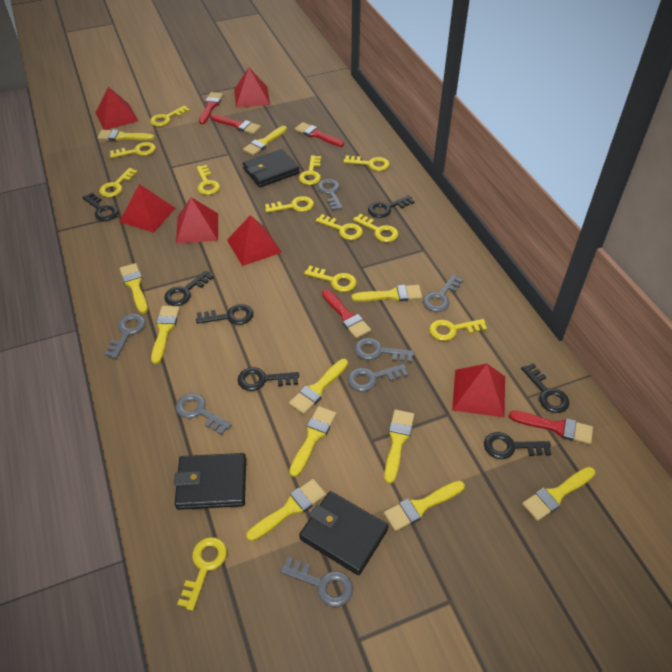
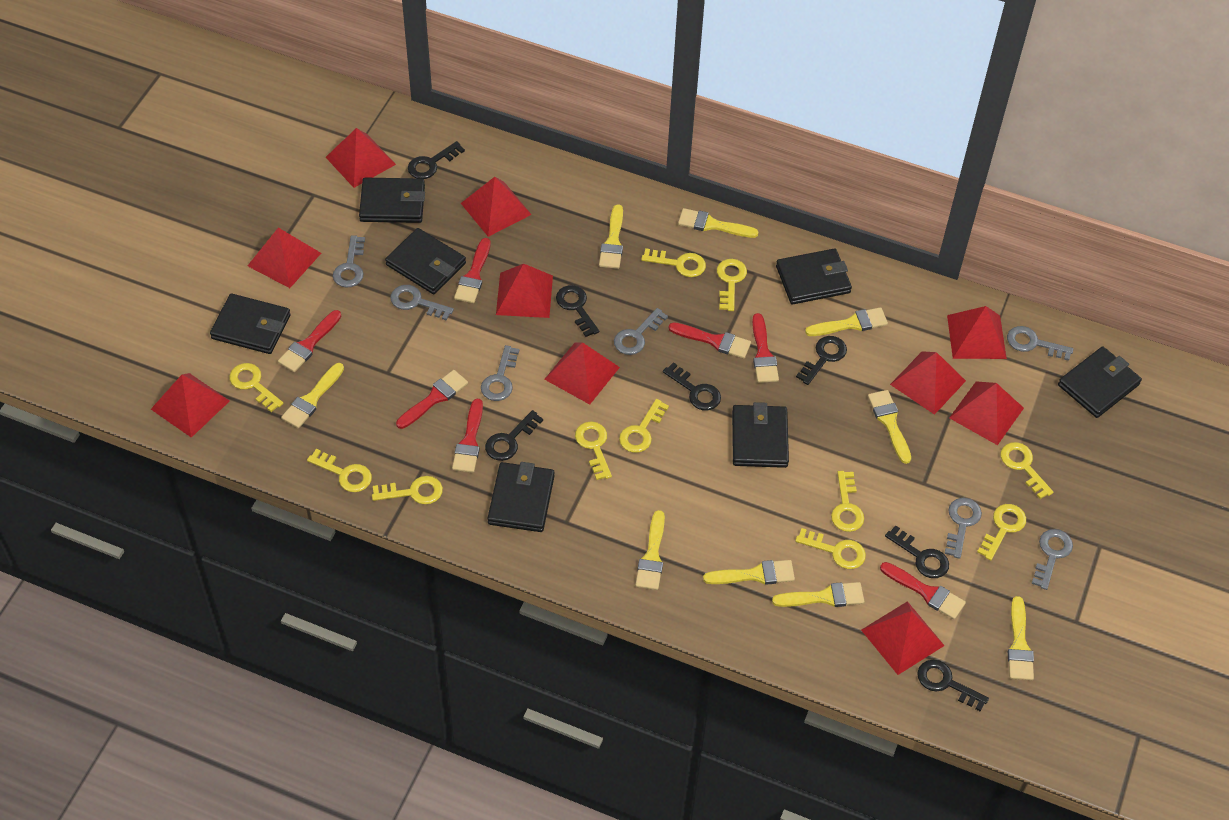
black wallet: [174,453,246,510] [243,149,300,187] [299,491,388,575] = 3 -> [210,294,291,354] [359,178,425,223] [385,228,466,294] [487,462,555,532] [732,402,789,468] [776,249,852,304] [1058,346,1142,418] = 7
red brush: [199,92,223,124] [211,114,261,134] [295,122,344,147] [322,289,371,339] [509,411,593,445] = 5 -> [278,310,341,372] [396,370,468,429] [452,399,483,473] [454,238,491,303] [669,322,751,359] [752,313,779,383] [880,562,966,619] = 7
red pyramid: [95,87,138,130] [119,184,175,233] [176,197,218,244] [227,215,282,266] [234,67,270,108] [452,364,505,418] = 6 -> [151,373,230,438] [248,228,321,288] [326,128,396,188] [461,177,532,237] [496,264,553,318] [544,343,620,405] [861,601,945,675] [890,351,966,415] [947,306,1007,359] [949,381,1024,445] = 10
yellow brush: [97,129,155,141] [120,263,148,314] [151,306,180,364] [243,126,287,156] [246,479,326,542] [289,359,348,414] [289,406,337,477] [352,285,422,302] [384,410,414,484] [384,481,465,532] [522,467,595,521] = 11 -> [281,363,344,428] [599,204,623,269] [635,510,665,590] [678,208,759,238] [703,560,795,585] [772,582,865,607] [805,307,888,336] [868,390,911,464] [1008,596,1034,680] = 9
yellow key: [99,168,138,197] [110,142,156,158] [150,105,190,127] [177,537,227,611] [196,165,220,195] [265,196,314,213] [299,155,321,185] [304,266,357,292] [316,214,363,240] [343,155,390,171] [353,214,398,242] [429,319,487,341] = 12 -> [229,363,283,412] [307,449,372,492] [372,476,443,504] [575,421,612,480] [619,399,669,453] [641,248,706,277] [717,259,747,311] [795,528,866,569] [831,471,864,532] [977,504,1026,560] [1001,442,1054,499] = 11

